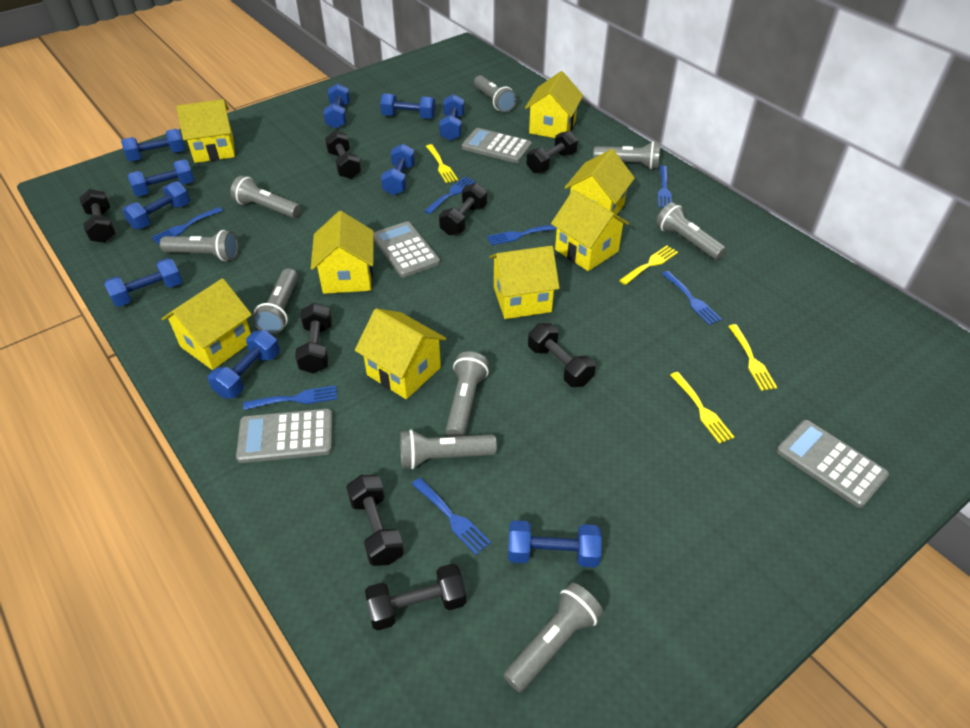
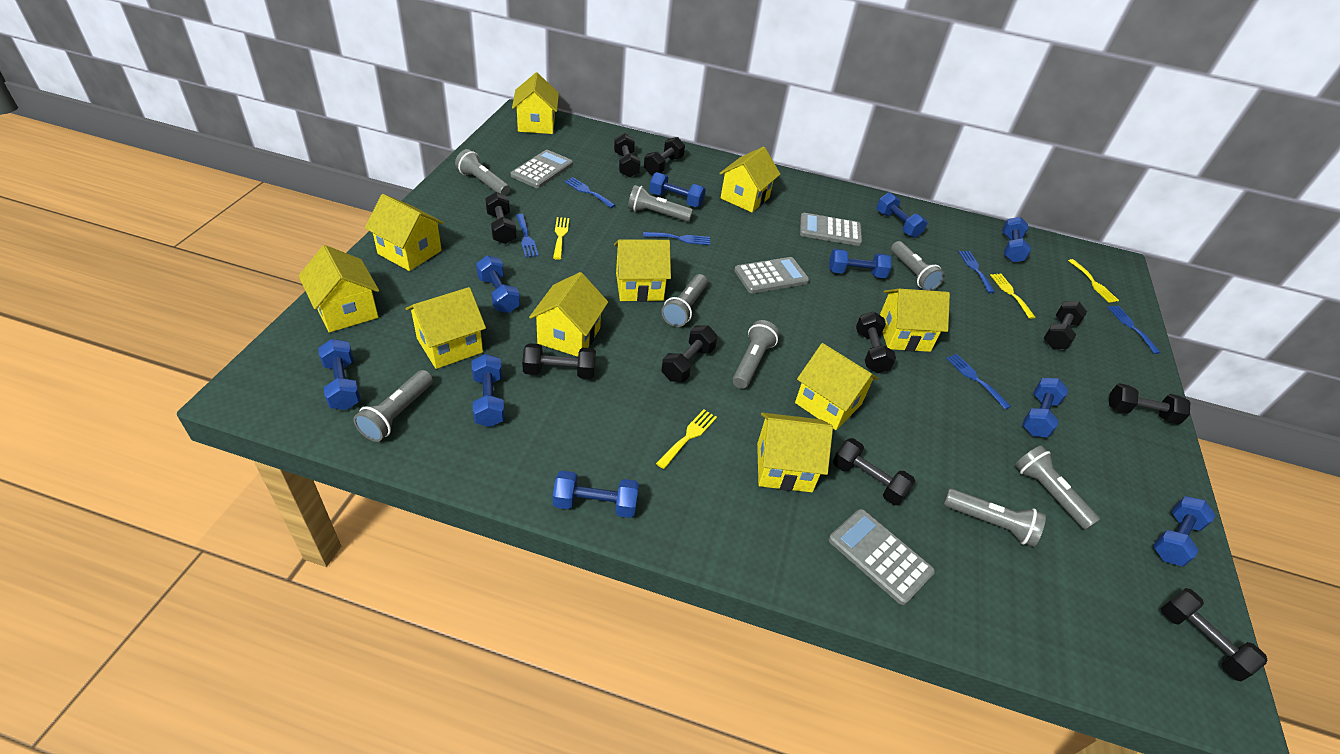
black dumbbell: [79,189,115,243] [295,302,332,374] [325,130,361,179] [346,475,404,566] [365,564,466,630] [439,183,487,236] [527,131,578,173] [528,323,596,387] = 8 -> [485,192,517,244] [522,343,596,379] [614,133,641,178] [644,137,685,175] [661,325,718,382] [833,438,915,505] [856,312,896,373] [1044,301,1087,349] [1109,383,1190,425] [1161,588,1267,681] = 10
blue fork: [151,207,223,245] [243,385,338,410] [412,478,491,555] [424,177,475,214] [487,225,557,245] [658,165,672,208] [662,271,722,325] = 7 -> [516,214,539,258] [564,177,616,208] [643,232,710,245] [946,354,1011,409] [958,251,995,293] [1107,306,1161,354] = 6
grey flashlight: [160,230,239,261] [230,176,301,218] [253,268,298,334] [400,430,497,469] [446,351,489,437] [474,75,517,112] [503,583,603,692] [593,141,660,169] [656,202,726,260] = 9 -> [354,370,433,442] [455,149,510,196] [628,185,693,222] [661,274,708,327] [732,320,779,389] [891,241,945,291] [943,488,1046,547] [1015,445,1100,530] = 8
yellow house: [162,278,252,370] [176,99,235,163] [311,211,374,294] [355,308,446,399] [489,246,560,319] [525,71,583,138] [551,190,629,271] [564,149,635,218] = 8 -> [298,245,379,333] [365,194,444,271] [406,287,486,369] [512,73,559,134] [529,272,608,357] [614,239,671,302] [719,146,780,212] [757,413,833,492] [795,343,879,430] [880,289,950,352] = 10

